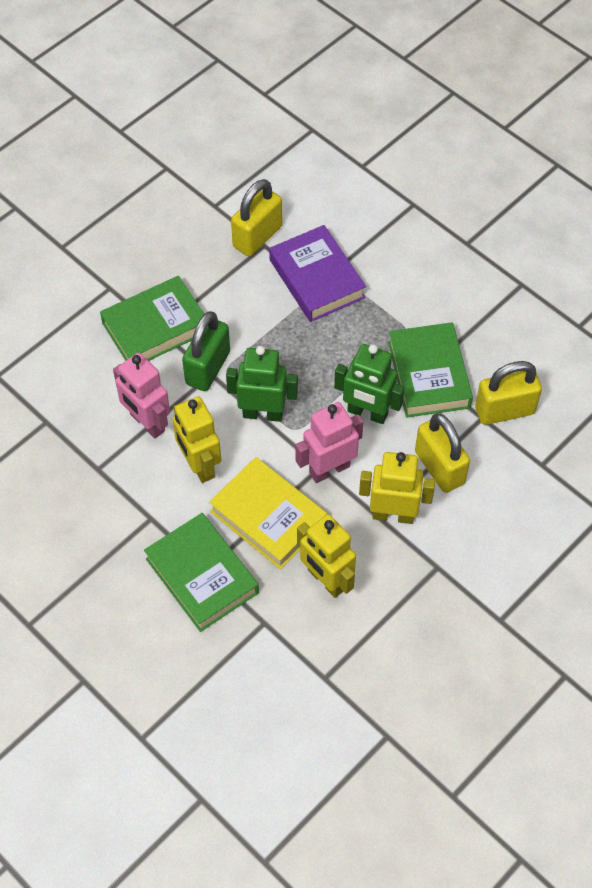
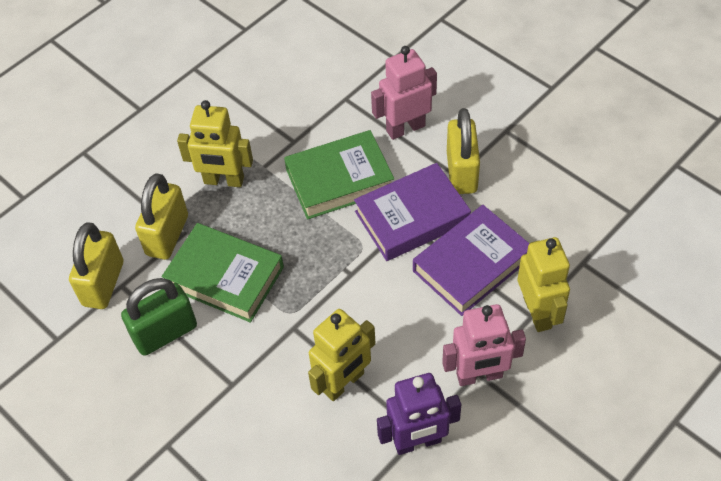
green book: [100,276,204,361] [144,513,259,632] [388,322,473,418] = 3 -> [162,223,284,323] [284,130,394,219] = 2
green robot: [226,346,298,422] [334,344,405,424] = 2 -> none = 0
purple book: [269,225,366,322] = 1 -> [354,163,471,261] [413,205,530,316] = 2
purple robot: none = 0 -> [377,373,461,455] = 1
yellow book: [209,457,327,570] = 1 -> none = 0

